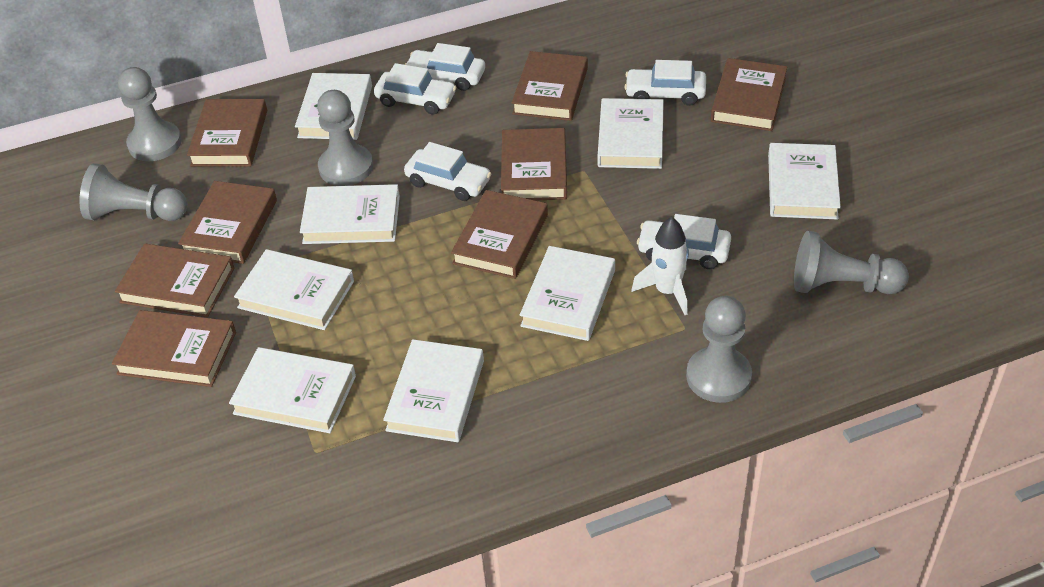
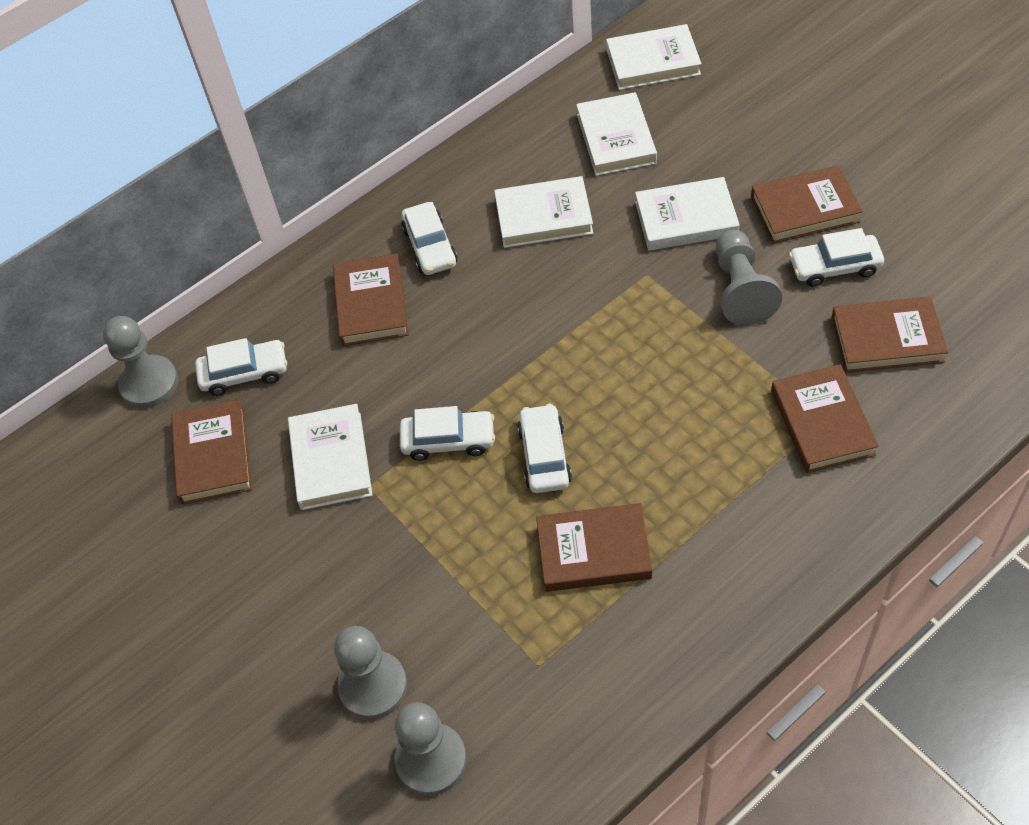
brown book: [112,310,236,387] [115,243,234,317] [178,181,277,264] [187,99,267,167] [451,190,548,279] [501,128,567,200] [512,51,588,121] [711,58,787,131] = 8 -> [171,399,252,505] [333,253,409,346] [536,503,652,592] [751,165,863,244] [771,364,879,473] [832,296,948,373] = 6
grey pawn: [80,163,188,221] [118,67,182,161] [317,90,373,186] [686,296,752,403] [794,231,909,294] = 5 -> [103,316,178,408] [334,626,407,719] [395,702,467,796] [716,230,782,325] = 4
white book: [229,347,356,433] [234,249,354,330] [295,73,372,140] [300,184,400,244] [383,339,484,442] [520,246,615,341] [598,98,664,169] [768,143,841,219] = 8 -> [288,404,373,510] [494,176,593,248] [576,92,657,176] [606,24,702,90] [635,177,739,251] = 5
white rocket: [632,217,689,315] = 1 -> none = 0

